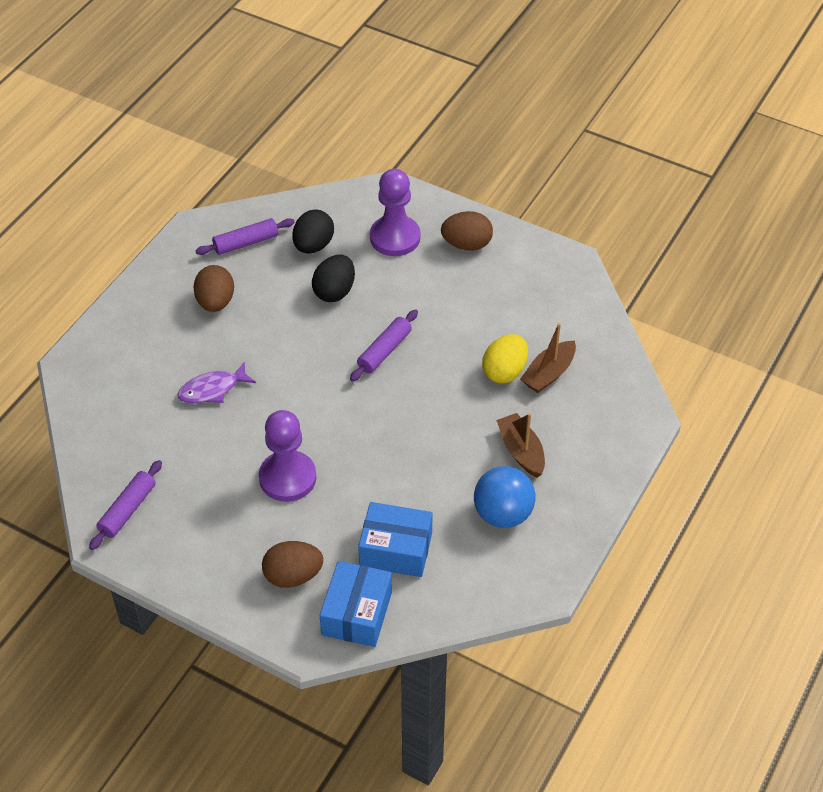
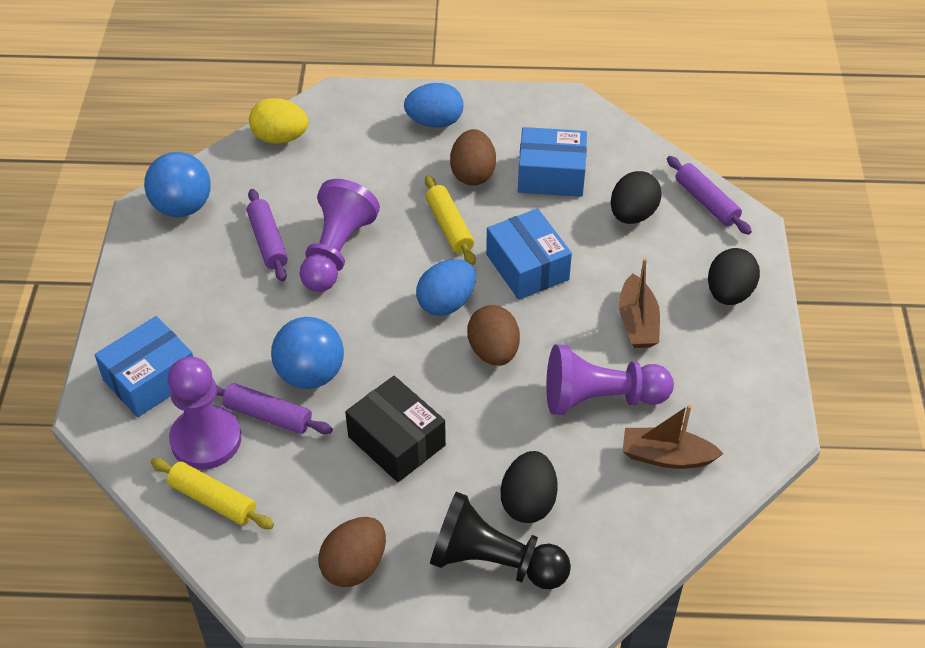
black box: none = 0 -> [345,376,446,482] = 1
black egg: [292,209,334,254] [312,255,355,302] = 2 -> [501,451,557,523] [611,171,662,224] [708,248,760,305] = 3
black pawn: none = 0 -> [430,492,571,590] = 1
blue ball: [474,466,536,528] = 1 -> [144,152,211,217] [271,317,344,389] = 2
blue box: [320,561,392,647] [358,502,433,577] = 2 -> [95,316,193,417] [486,208,572,300] [518,127,587,197] = 3
blue egg: none = 0 -> [404,83,463,128] [416,259,476,316] = 2
purple fish: [177,361,256,403] = 1 -> none = 0
purple pawn: [259,410,316,502] [370,169,420,256] = 2 -> [168,357,241,470] [300,179,380,292] [546,344,674,415] = 3
yellow rolling pin: none = 0 -> [151,458,274,529] [425,175,476,265] = 2

